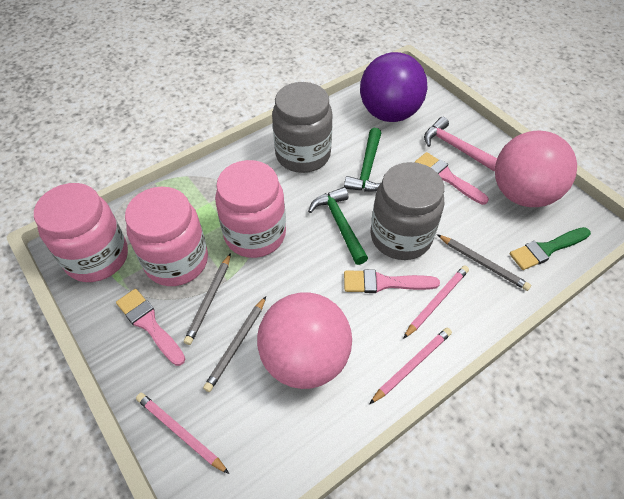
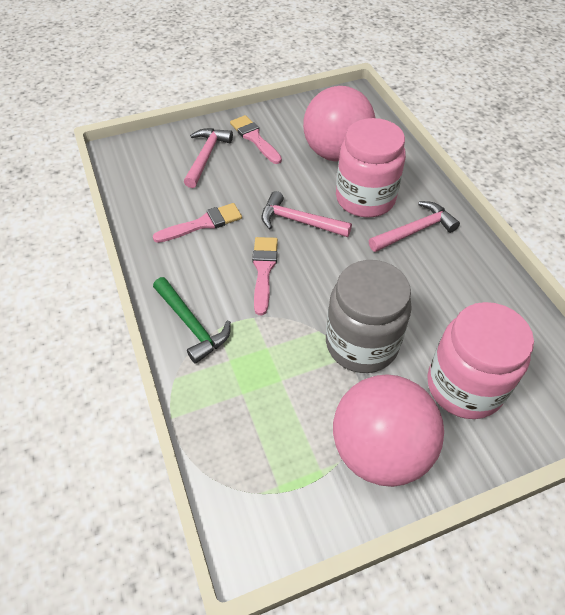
green brush: [510,227,591,270] = 1 -> none = 0
green hammer: [308,187,368,265] [344,128,381,192] = 2 -> [153,277,231,364] = 1
grey jar: [272,82,333,173] [371,162,444,260] = 2 -> [326,260,412,373] = 1
grey pencil: [184,253,231,345] [203,296,266,392] [437,234,531,291] = 3 -> none = 0
pink hammer: [424,117,497,171] = 1 -> [184,128,233,188] [262,191,352,237] [369,201,460,252] = 3
pink jar: [34,183,128,282] [125,187,208,286] [215,160,286,258] = 3 -> [336,118,406,218] [427,302,534,419] = 2
pink pencil: [136,393,229,474] [370,328,452,404] [403,265,469,339] = 3 -> none = 0
purple ball: [360,52,428,122] = 1 -> none = 0

